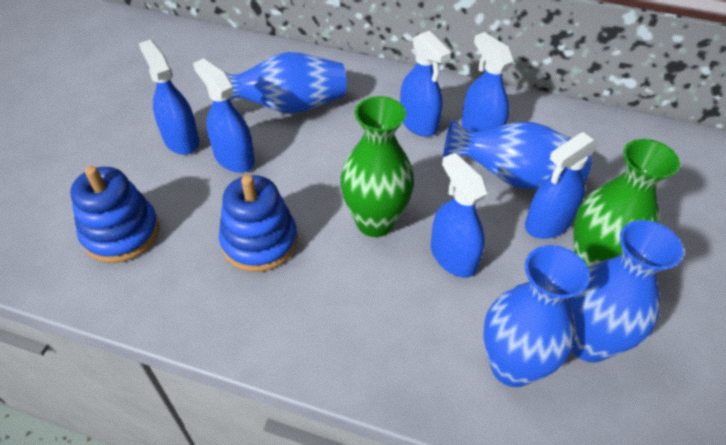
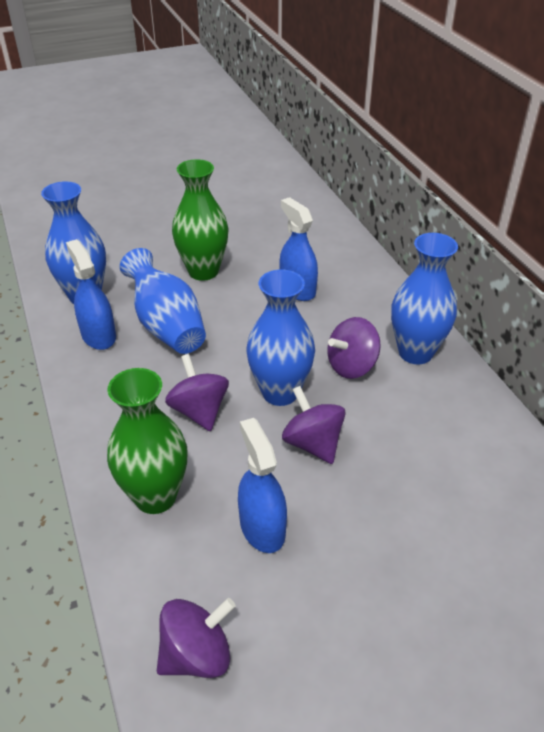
blue spray bottle: [139,40,199,155] [193,58,255,173] [400,31,451,137] [431,153,488,278] [461,32,513,132] [525,132,598,239] = 6 -> [66,239,116,350] [238,418,287,553] [280,197,318,301] = 3
blue stacking toy: [70,166,159,263] [219,175,297,272] = 2 -> none = 0
purple spinning top: none = 0 -> [157,598,236,678] [165,354,229,431] [282,386,346,464] [327,317,381,379] = 4

